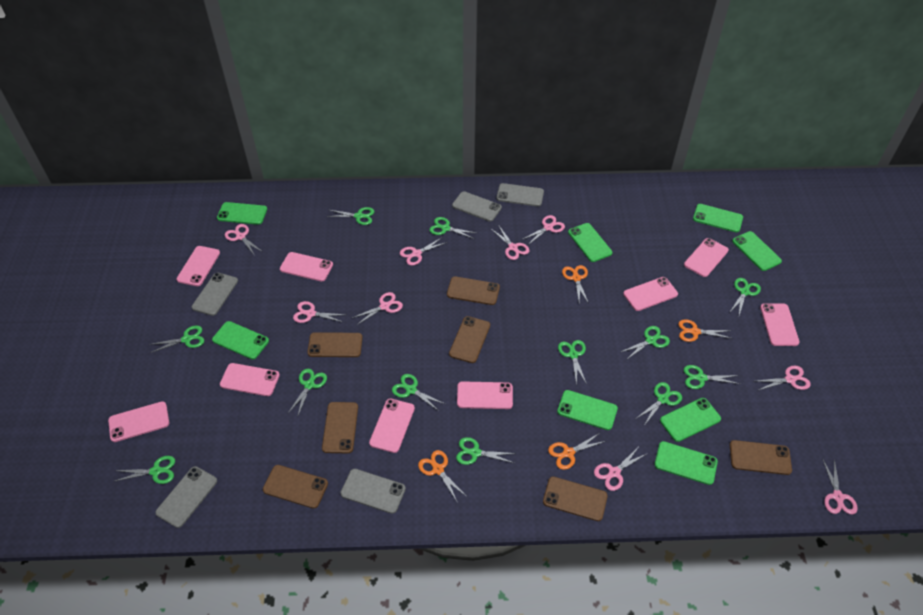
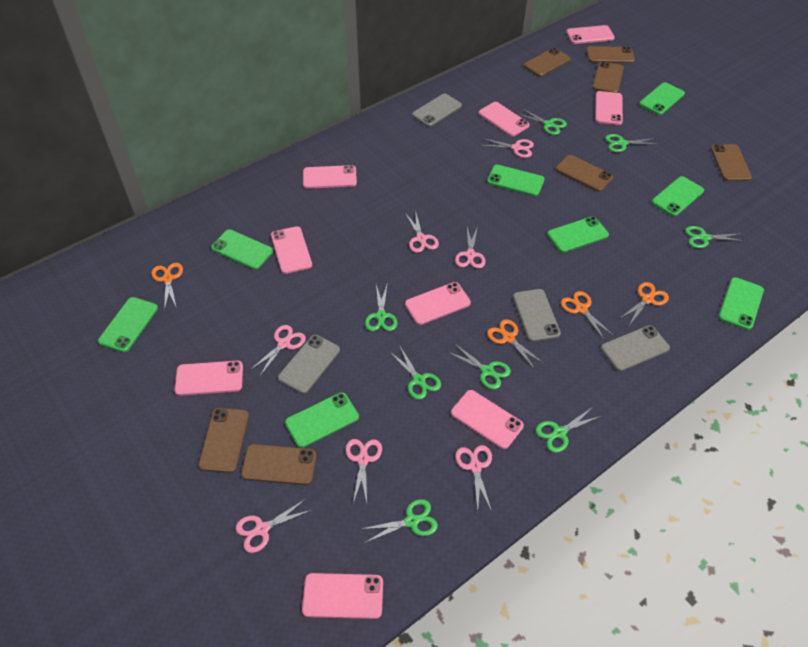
green scissors: [113,456,175,484] [149,326,204,353] [288,369,327,418] [326,207,375,225] [392,374,445,412] [429,217,476,239] [456,437,516,465] [558,340,587,386] [619,326,670,360] [637,382,682,426] [684,365,740,389] [730,278,761,315] = 12 -> [362,499,438,543] [365,282,398,331] [389,347,441,400] [447,343,511,389] [518,108,567,135] [535,407,601,453] [605,134,659,152] [685,226,744,248] = 8
grey phone: [155,466,217,528] [192,273,238,316] [340,469,406,514] [452,191,502,222] [496,183,544,207] = 5 -> [278,335,340,394] [412,94,462,127] [513,289,561,342] [601,325,670,371] = 4
pink scissors: [225,224,263,256] [293,301,345,323] [352,292,403,325] [400,238,447,266] [491,226,530,260] [521,215,565,245] [594,448,648,491] [757,365,811,390] [823,459,858,514] = 9 -> [236,499,312,553] [250,325,306,377] [345,439,382,503] [405,210,439,253] [455,226,486,269] [455,445,492,512] [481,138,534,158] = 7

